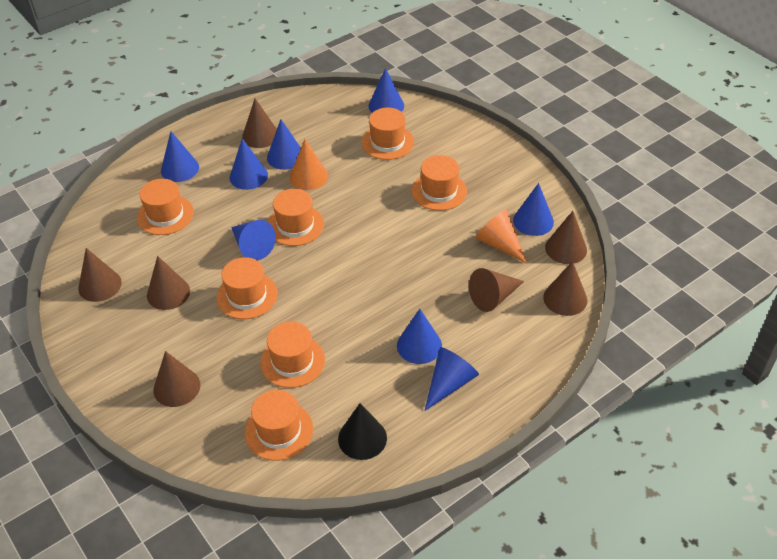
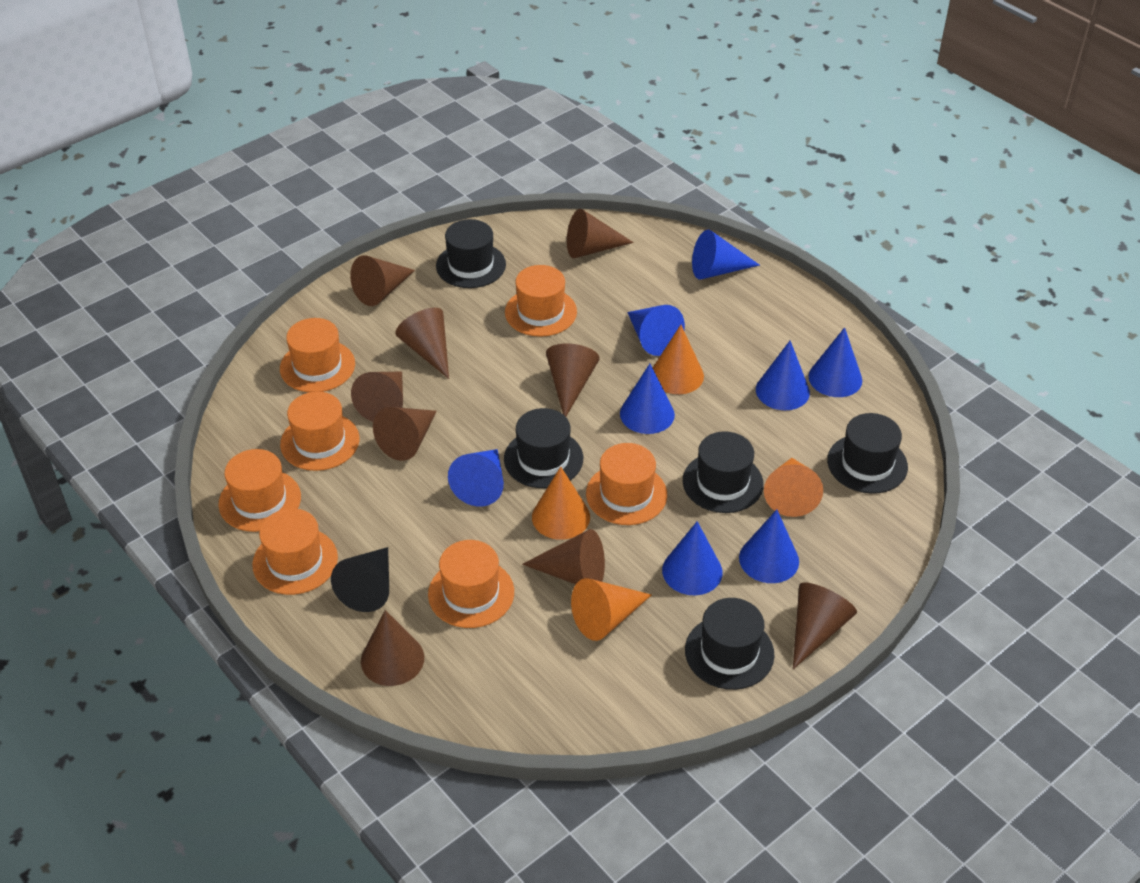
black hat: none = 0 -> [436,219,506,288] [504,408,583,488] [683,431,764,513] [685,598,774,690] [827,413,908,494] = 5
brown cone: [78,248,122,302] [147,256,190,310] [153,351,200,407] [242,98,277,148] [469,268,524,312] [543,261,587,316] [545,211,587,264] = 7 -> [350,255,415,306] [351,371,403,422] [361,610,424,686] [373,407,437,461] [395,308,449,379] [522,529,605,584] [546,344,599,417] [567,209,634,258] [793,583,857,669] = 9
orange cone: [290,139,328,190] [475,210,527,264] = 2 -> [532,466,590,540] [571,578,652,641] [653,325,704,394] [764,458,823,517] = 4

